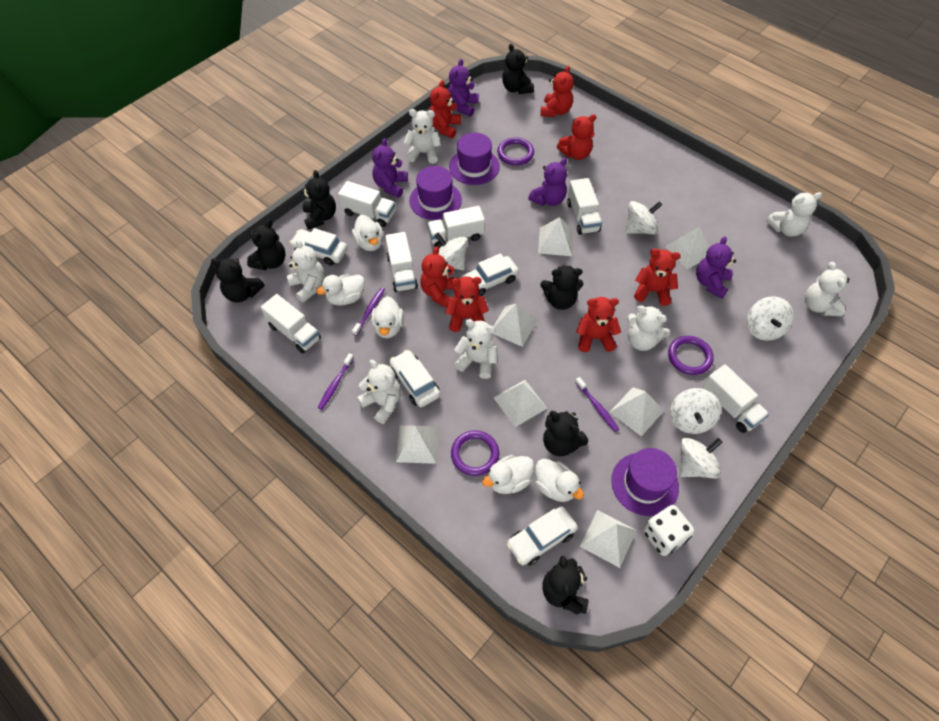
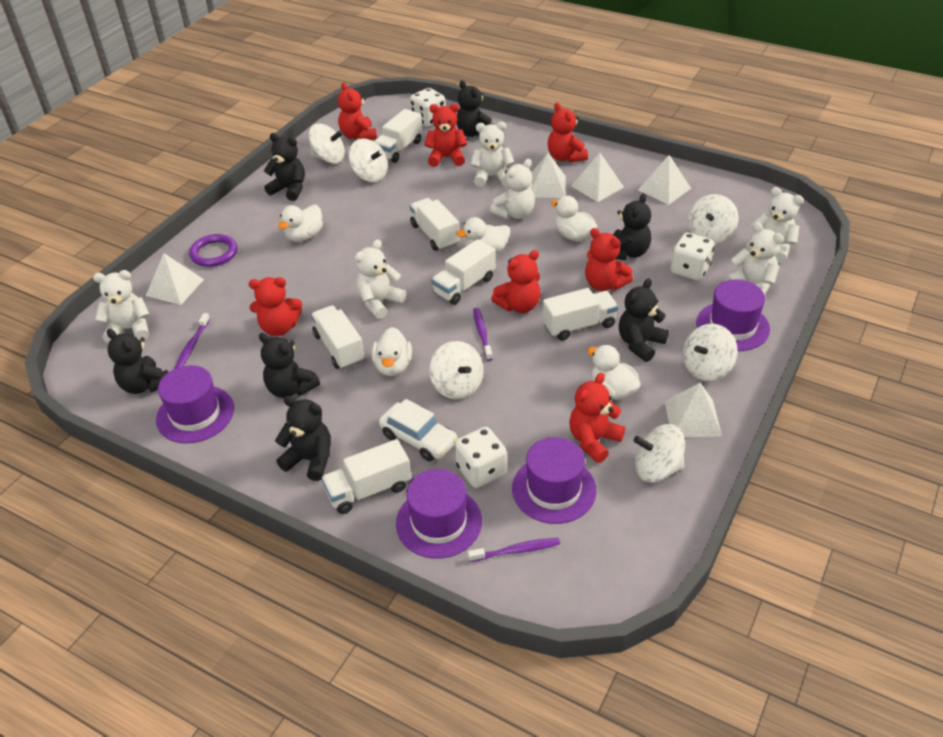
purple hat: [409,166,462,220] [449,132,500,185] [611,448,679,516] = 3 -> [156,365,234,443] [396,469,482,559] [512,437,596,524] [696,279,770,351] = 4
purple ring: [451,430,499,476] [497,137,534,165] [668,336,714,375] = 3 -> [189,234,237,267] = 1
purple teddy bear: [372,138,408,198] [448,59,479,117] [528,158,567,206] [696,236,736,299] = 4 -> none = 0
white car: [289,228,348,266] [390,350,440,407] [461,253,519,297] [507,506,578,565] = 4 -> [379,399,458,461] = 1
white dice: [643,505,695,556] = 1 -> [410,88,446,127] [454,427,507,488] [670,233,714,281] = 3
white pyramid: [396,425,439,464] [493,304,538,347] [494,380,547,427] [538,217,573,256] [580,510,637,568] [610,387,665,436] [665,227,710,269] = 7 -> [146,253,204,305] [531,153,566,198] [571,153,624,202] [638,155,691,205] [665,383,722,437] = 5
white spinning top: [435,233,468,270] [625,201,662,234] [670,388,721,434] [680,438,722,479] [747,296,794,341] = 5 -> [309,124,345,164] [349,139,388,182] [429,341,483,399] [633,424,685,483] [683,324,738,381] [688,194,738,244] = 6
white teddy bear: [287,239,325,303] [357,360,401,424] [404,109,441,164] [454,319,498,379] [627,305,670,351] [766,192,822,237] [805,262,849,316] = 7 -> [93,270,149,343] [355,240,406,319] [470,122,514,187] [490,159,535,219] [725,222,784,295] [747,187,804,263] = 6

